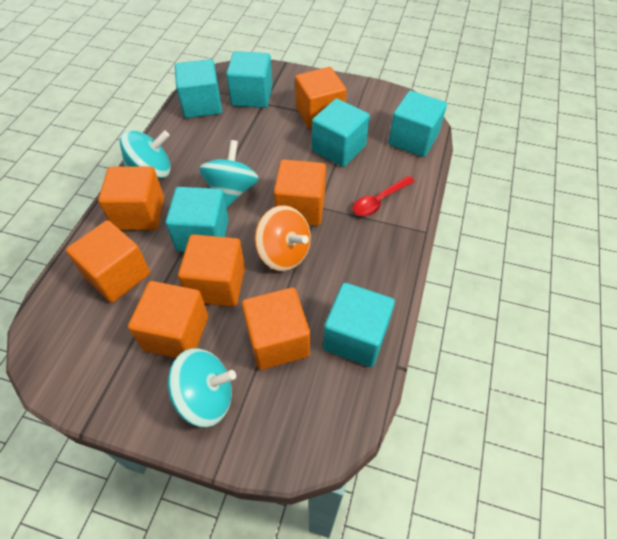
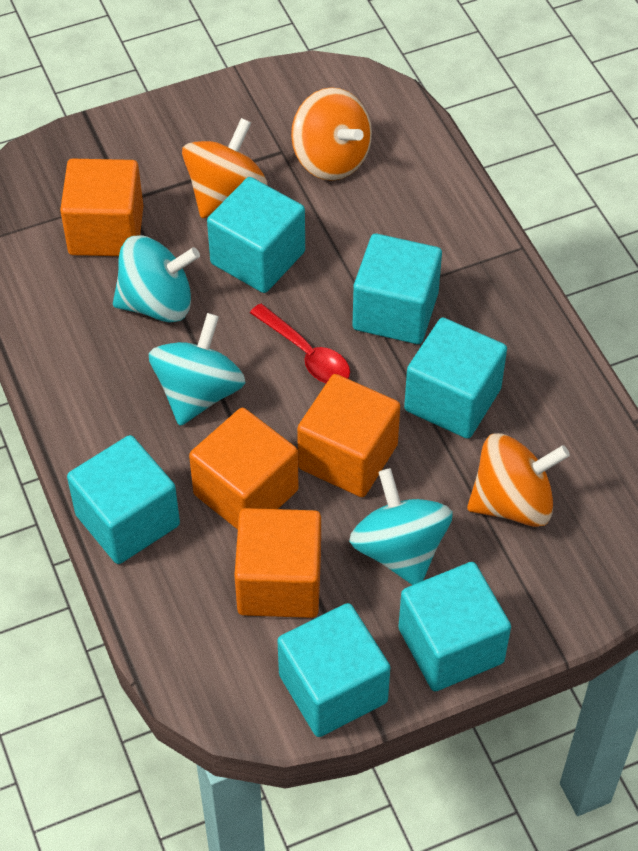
orange cube: [66,220,150,303] [98,166,164,230] [128,281,208,358] [178,234,245,307] [242,287,310,370] [274,159,326,226] [295,67,346,129] = 7 -> [60,159,143,256] [189,408,298,530] [234,508,321,618] [297,374,400,497] = 4
orange spinning top: [255,205,311,271] = 1 -> [182,118,267,219] [291,87,372,181] [467,433,570,527] = 3

